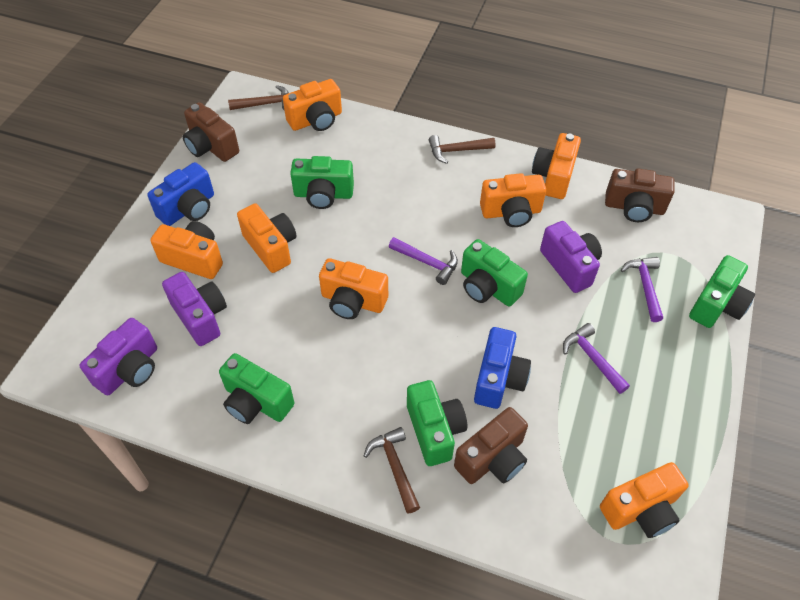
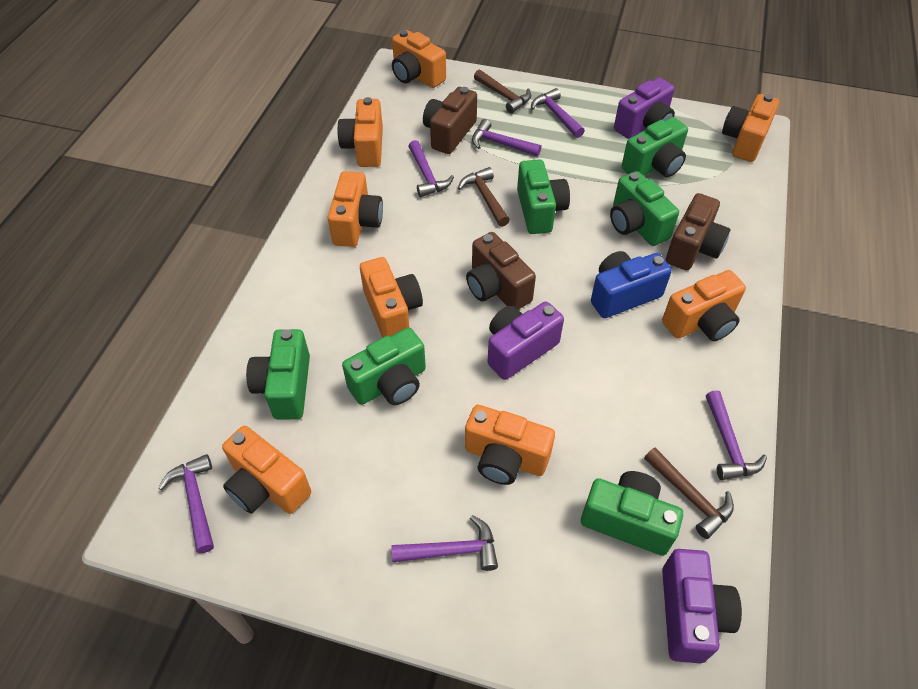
blue camera: [147,162,214,226] [474,327,531,409] = 2 -> [591,251,672,318] = 1
green camera: [219,353,294,424] [290,156,354,209] [407,380,467,466] [461,239,528,307] [689,255,755,328] = 5 -> [246,329,310,420] [342,327,426,405] [517,159,570,234] [581,471,683,556] [610,171,679,246] [622,117,688,177] = 6
orange camera: [150,221,223,279] [237,203,297,273] [283,79,342,131] [319,258,388,319] [480,173,546,227] [532,133,581,199] [600,462,689,538] = 7 -> [222,426,311,514] [327,171,383,247] [337,97,383,167] [360,257,423,338] [392,30,446,88] [465,405,555,485] [662,270,746,341] [722,94,779,162] = 8
purple hammer: [389,237,458,285] [563,323,630,394] [621,257,663,322] = 3 -> [158,454,214,554] [392,515,498,571] [408,140,454,197] [472,119,541,156] [531,88,585,138] [706,390,767,480] = 6

